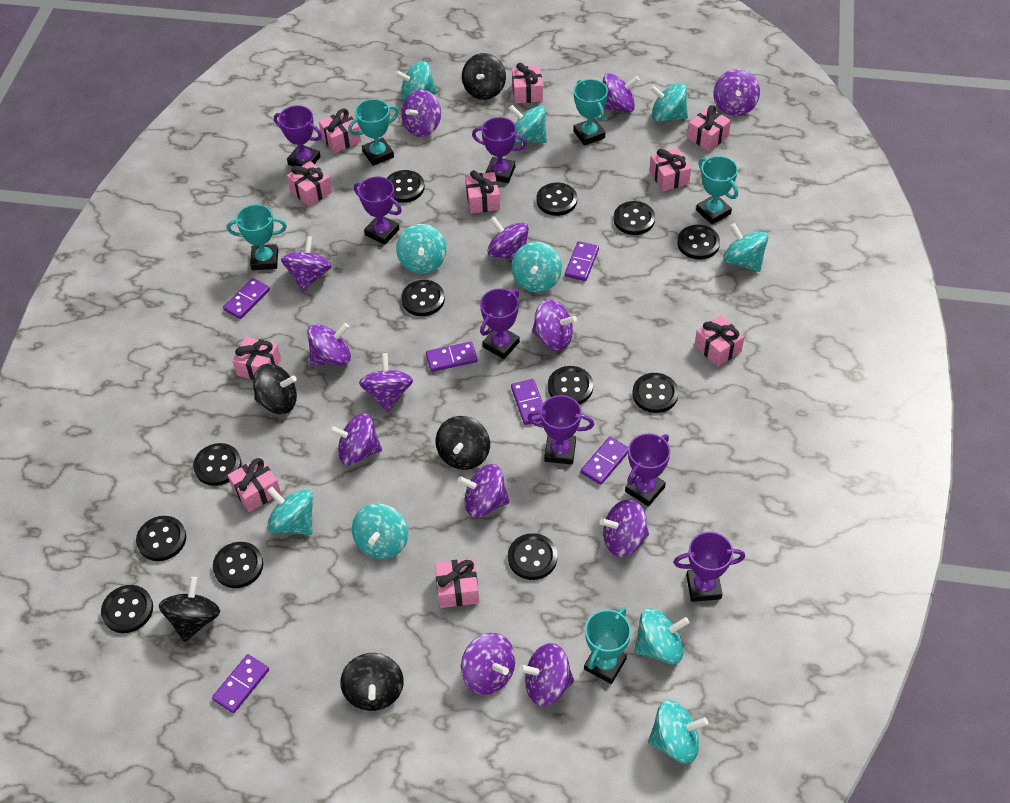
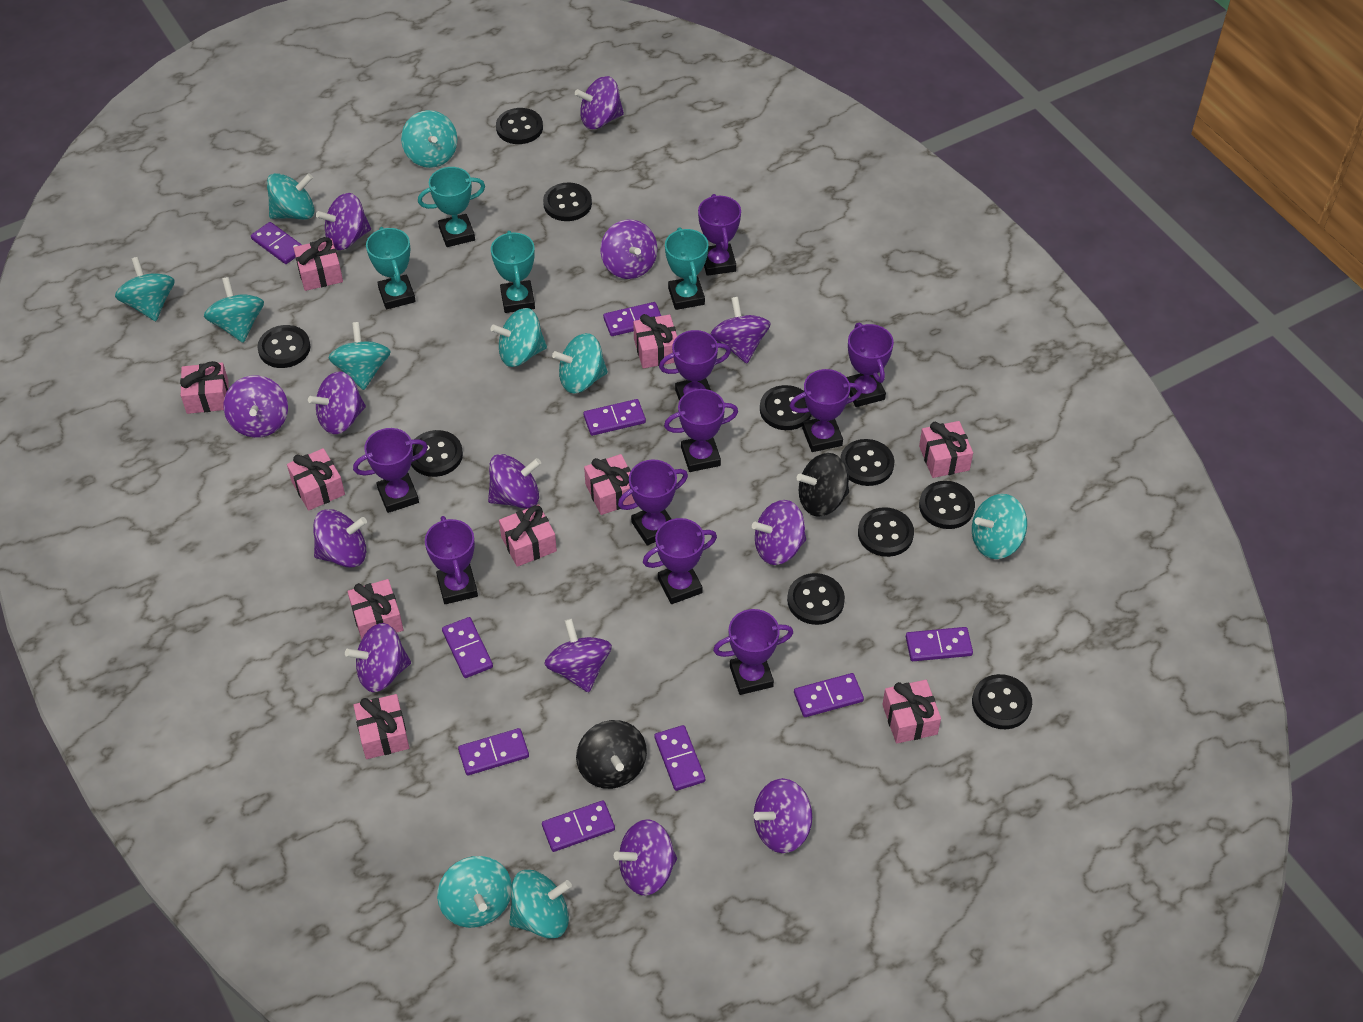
black button: [101,585,153,633] [136,516,186,561] [193,443,241,486] [213,542,263,588] [387,170,425,203] [401,280,445,316] [508,533,557,580] [536,183,577,216] [548,366,593,404] [614,201,655,235] [632,373,679,413] [677,225,720,260] = 12 -> [257,325,310,368] [411,430,463,477] [496,108,543,144] [543,182,592,221] [760,385,812,430] [787,573,845,625] [840,439,894,486] [858,507,914,557] [919,481,975,529] [972,674,1032,729] = 10
black spinning top: [159,577,220,642] [253,364,297,414] [340,653,404,711] [436,416,490,470] [462,53,506,100] = 5 -> [576,720,647,789] [797,453,849,517] = 2
purple domino: [212,654,269,713] [223,278,270,319] [426,342,478,372] [511,379,543,425] [565,241,599,281] [581,437,628,485] = 6 -> [251,222,302,264] [442,617,493,678] [458,728,529,775] [542,800,615,852] [584,399,646,436] [603,302,661,336] [655,725,705,791] [794,673,864,717] [906,627,973,661] = 9
purple trophy: [274,105,322,166] [354,177,402,245] [472,117,527,183] [480,288,520,359] [527,395,594,464] [625,433,670,506] [673,532,745,602] = 7 -> [353,428,428,513] [425,516,478,604] [618,460,688,546] [643,518,717,604] [659,330,731,401] [664,389,738,472] [698,194,741,276] [713,609,793,695] [790,369,862,452] [846,323,894,407] = 10
turquoise trophy: [227,204,287,270] [348,99,399,166] [573,79,608,146] [584,607,631,684] [696,156,738,225] = 5 -> [366,227,416,310] [418,167,485,247] [491,231,535,313] [665,227,709,310] = 4

